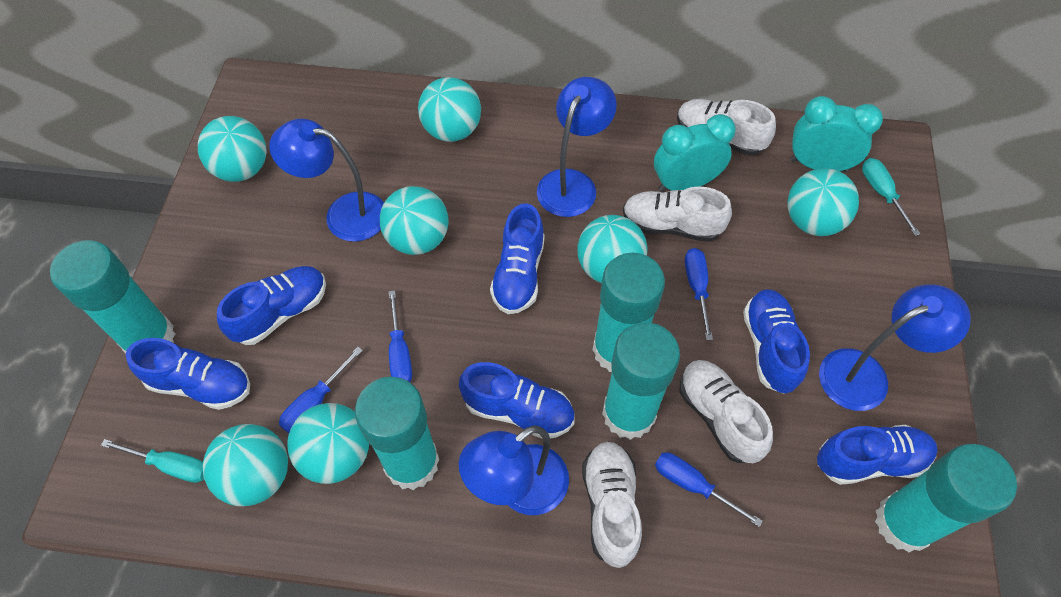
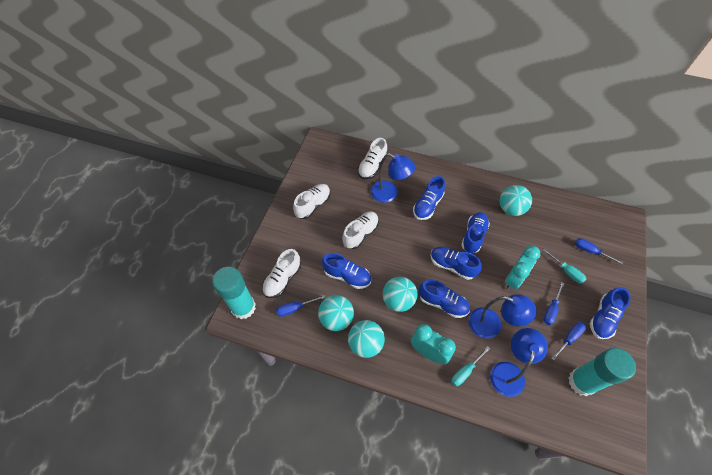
blue lamp: [269,119,384,242] [459,426,569,515] [537,77,617,217] [819,284,971,411] = 4 -> [370,153,415,203] [468,294,537,339] [490,328,548,397] = 3
turquoise ball: [198,116,267,182] [203,424,288,506] [287,403,369,484] [380,186,449,255] [418,77,481,142] [577,215,648,283] [787,168,859,236] = 7 -> [318,295,354,331] [348,320,385,358] [383,277,418,312] [500,185,532,216] = 4
turquoise glue stick: [50,240,175,353] [355,377,439,490] [593,253,665,372] [602,322,680,440] [875,444,1017,552] = 5 -> [212,267,256,319] [568,348,636,396] = 2

